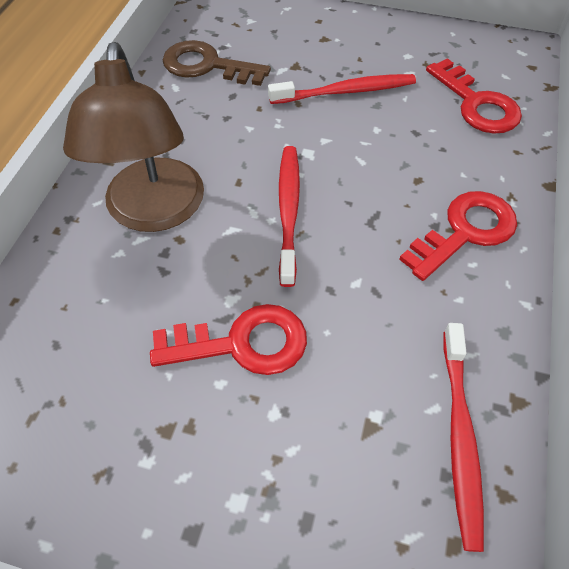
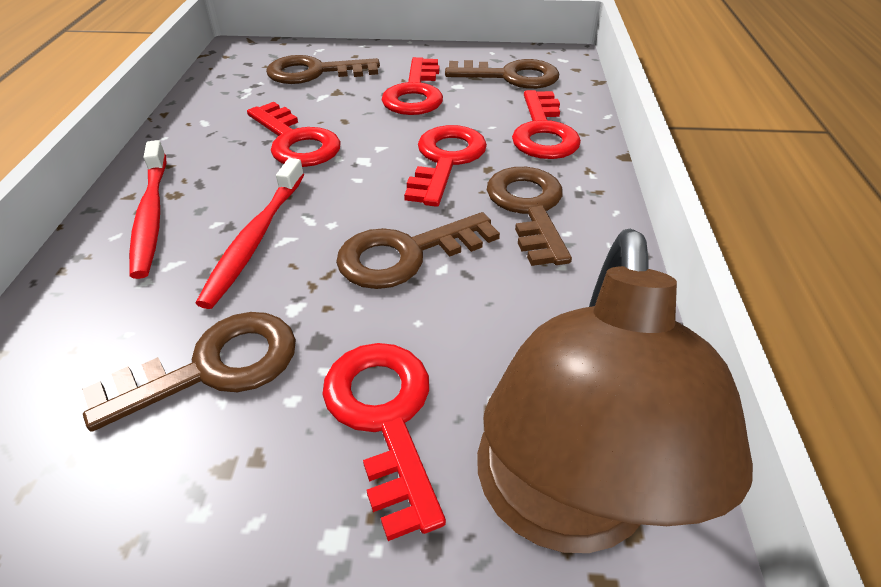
brown key: [163,40,271,86] = 1 -> [82,312,296,432] [266,55,380,84] [336,212,500,289] [445,59,559,89] [487,167,572,266] = 5
red key: [150,304,307,375] [399,191,517,281] [426,58,522,134] = 3 -> [247,102,341,167] [322,343,446,541] [382,57,443,115] [404,125,487,207] [512,90,581,159] = 5
red toothbrush: [268,74,416,104] [279,146,300,287] [443,323,484,552] = 3 -> [129,140,166,279] [195,158,304,309] = 2

